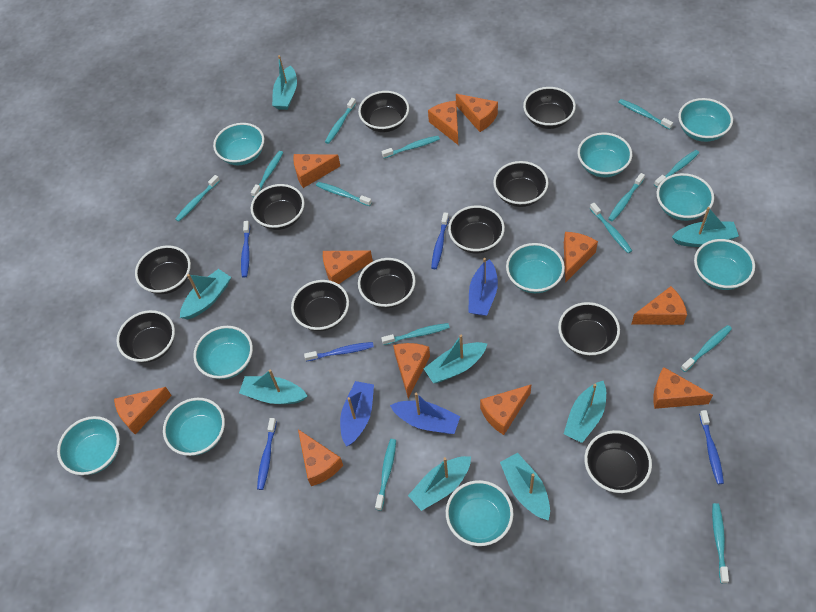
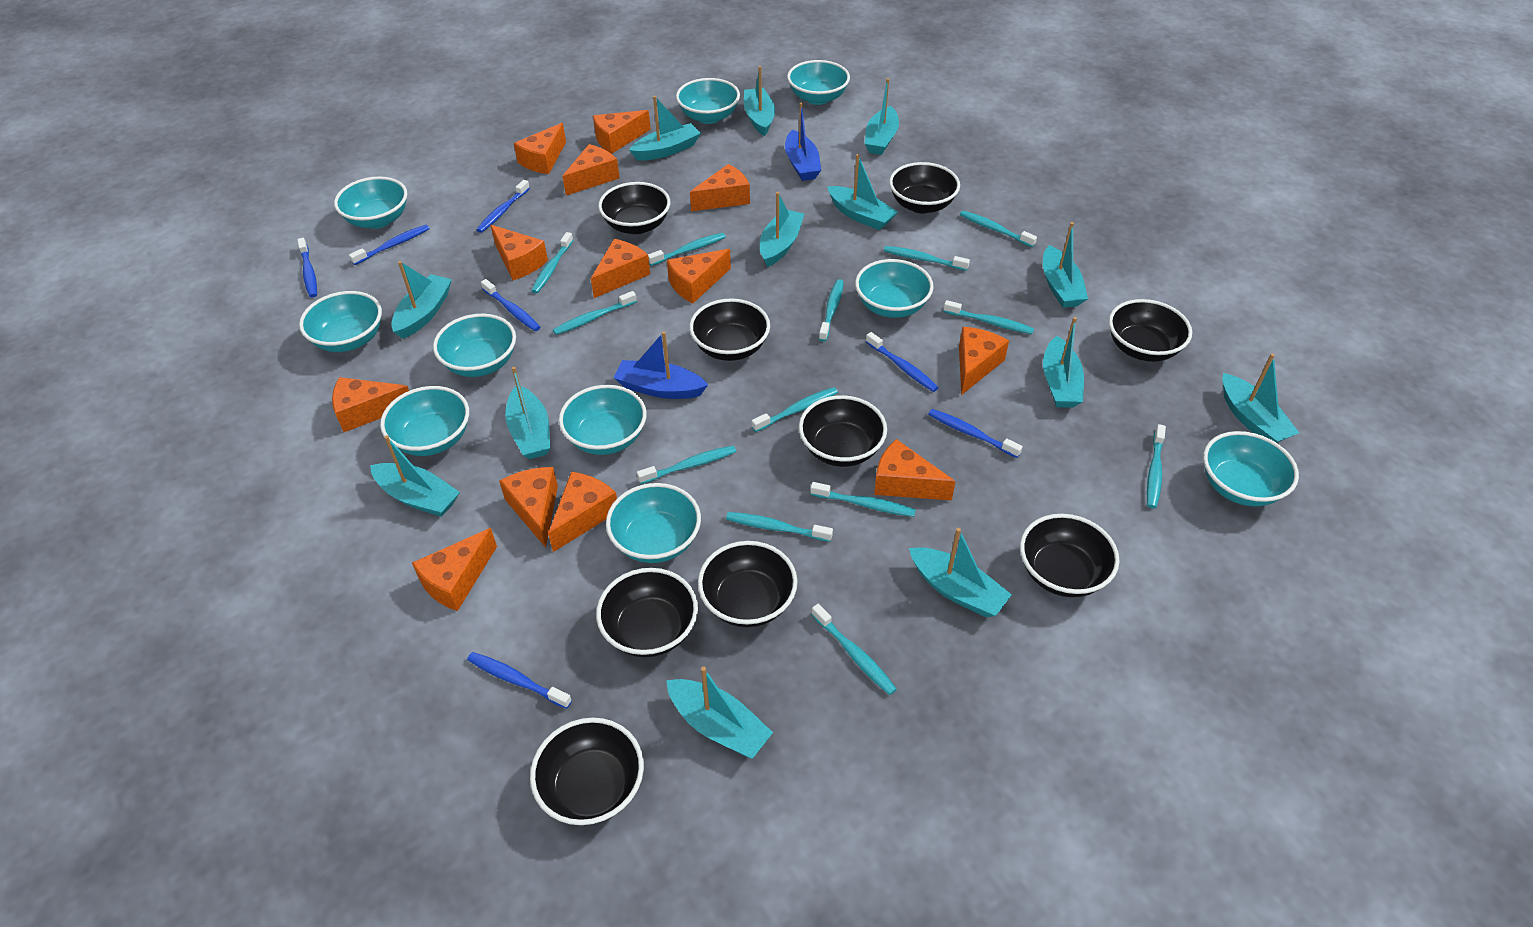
black bowl: [117,310,175,363] [135,245,191,294] [251,184,304,230] [291,280,349,331] [358,91,409,132] [358,258,416,308] [448,205,505,254] [493,161,549,207] [523,87,576,129] [558,302,620,356] [584,430,652,493] = 11 -> [530,718,644,825] [596,568,698,657] [598,182,670,234] [689,298,770,361] [698,541,797,627] [799,395,887,467] [889,162,960,214] [1020,514,1119,597] [1109,299,1192,362] = 9
blue boat: [340,381,374,447] [390,393,460,434] [468,258,498,316] = 3 -> [614,331,708,399] [785,103,821,181] = 2
blue toothbrush: [241,221,250,277] [257,418,277,490] [304,342,374,361] [431,212,449,269] [699,410,724,484] = 5 -> [297,238,317,298] [349,225,430,265] [467,652,572,709] [477,180,530,233] [481,279,540,331] [866,332,939,392] [928,409,1023,458] = 7
orange cheese: [114,387,172,434] [293,154,340,188] [298,429,343,486] [323,250,373,284] [393,343,430,398] [428,101,458,145] [456,94,498,132] [480,385,531,435] [564,232,598,283] [632,286,687,325] [653,367,713,409] = 11 -> [332,377,409,432] [412,528,497,611] [490,225,548,280] [499,467,558,548] [514,123,566,174] [548,472,617,552] [562,144,620,195] [591,239,650,298] [593,110,651,154] [667,249,731,303] [690,164,750,211] [874,439,956,501] [959,327,1009,395] = 13
turquoise boat: [180,269,231,319] [239,369,307,404] [272,55,297,110] [408,456,471,511] [423,335,487,383] [500,453,550,521] [564,381,606,443] [672,207,739,247] = 8 -> [370,436,460,517] [391,261,452,339] [505,367,551,459] [629,96,701,161] [666,667,773,759] [744,66,775,136] [760,192,804,267] [827,154,898,230] [865,78,899,155] [909,528,1012,617] [1043,222,1088,308] [1043,317,1084,408] [1222,353,1299,443] = 13

